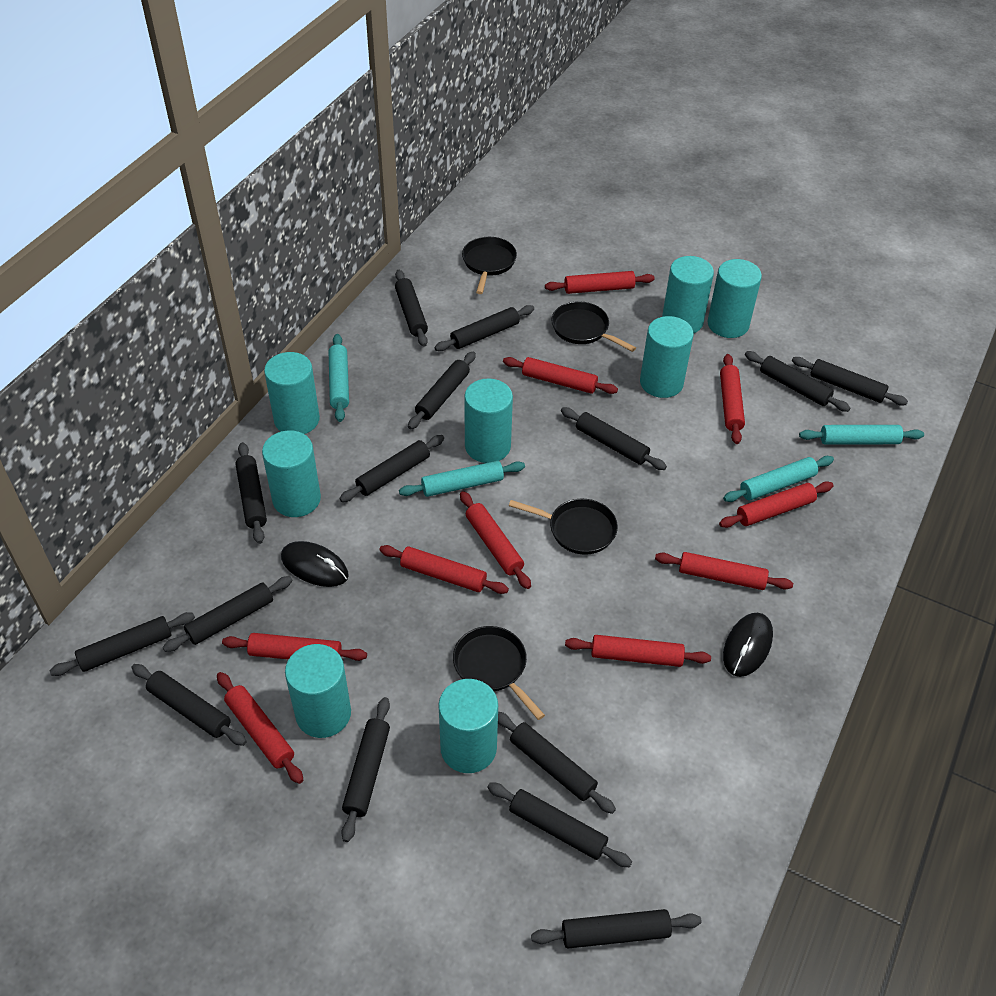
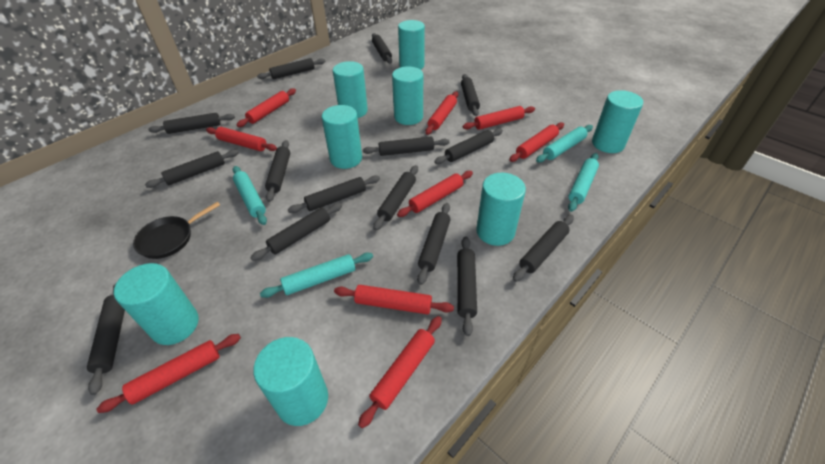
black mouse: [281,541,349,587] [723,612,773,677] = 2 -> none = 0
black pan: [453,626,545,720] [462,237,517,294] [509,499,618,555] [551,301,636,352] = 4 -> [133,202,220,259] = 1
red rolling pin: [217,672,303,784] [222,633,367,661] [379,545,509,594] [460,491,531,589] [503,357,618,394] [545,271,655,294] [565,635,711,667] [655,552,793,590] [719,481,834,528] [720,354,745,444] = 10 -> [96,334,241,413] [206,127,277,151] [237,88,296,127] [334,285,454,315] [358,316,442,428] [397,171,473,217] [425,91,458,135] [463,106,535,130] [509,122,564,162] = 9

